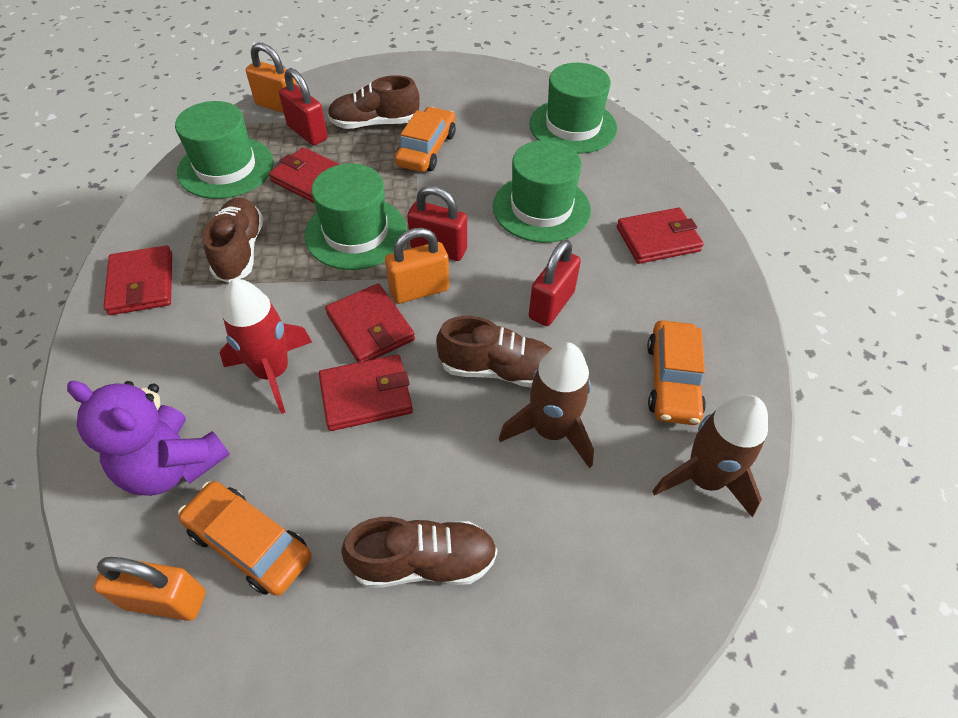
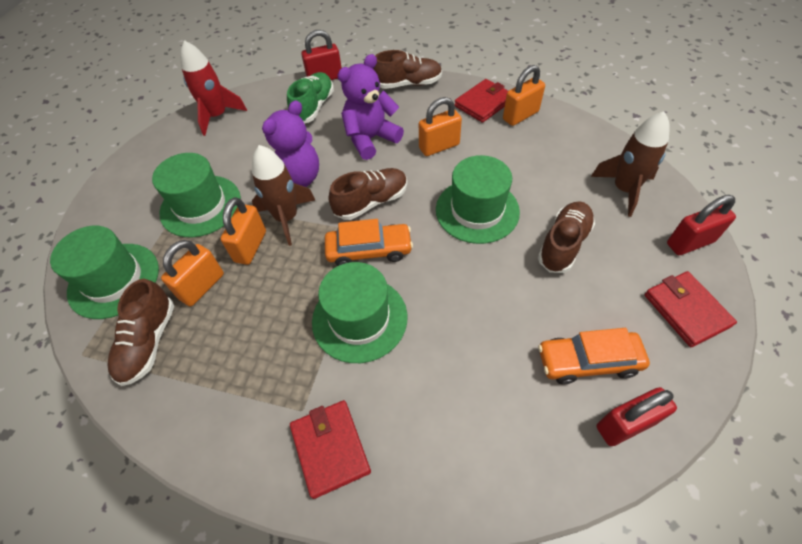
green shoe: none = 0 -> [287,72,334,123] = 1
orange car: [178,481,312,596] [395,107,456,172] [647,320,706,425] = 3 -> [325,219,413,266] [538,328,650,384] = 2
orange padlock: [94,557,206,621] [246,43,296,113] [385,228,449,304] = 3 -> [161,240,224,306] [221,197,266,265] [419,97,462,156] [503,65,545,126] = 4
purple teddy bear: [67,381,230,496] = 1 -> [262,100,319,187] [338,54,404,160] = 2
red wallet: [103,245,172,315] [269,147,340,203] [319,355,413,431] [325,283,415,362] [617,208,704,264] = 5 -> [290,400,371,499] [454,79,508,123] [644,271,737,347] = 3

